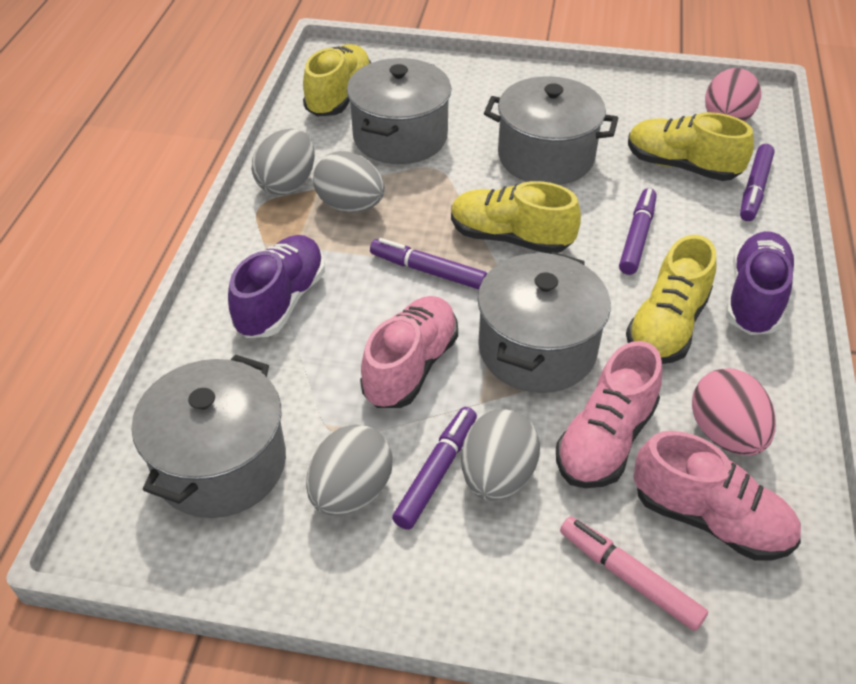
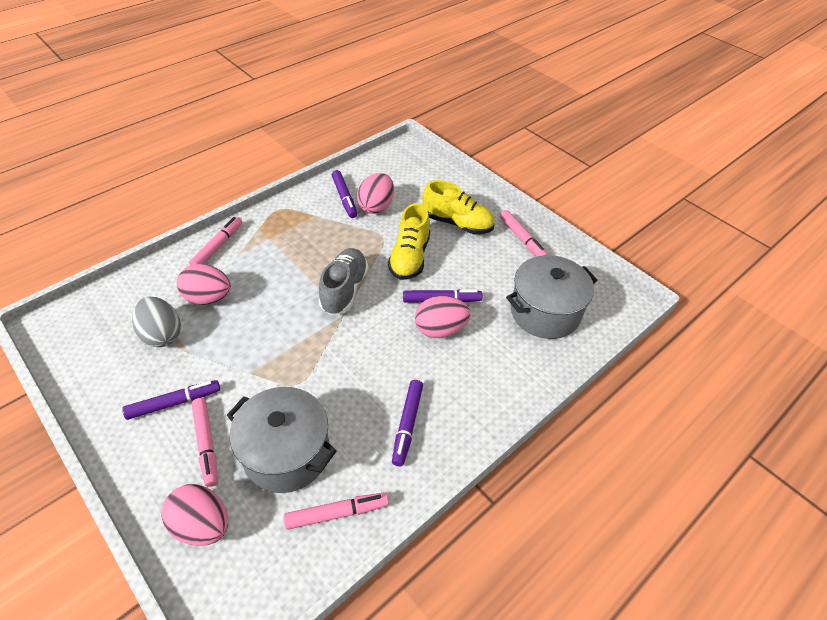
grey egg: [251,128,315,195] [306,424,393,515] [313,151,385,212] [461,409,540,501] = 4 -> [132,297,181,347] = 1
grey pot: [132,355,286,518] [347,58,451,164] [478,252,611,393] [484,76,618,185] = 4 -> [227,387,337,493] [506,255,598,339] = 2
grey shoe: none = 0 -> [319,248,369,315] = 1
pink egg: [692,368,776,456] [705,68,761,121] = 2 -> [161,484,228,546] [177,264,231,305] [357,173,394,214] [415,296,471,338] = 4
pink marker: [560,516,708,631] = 1 -> [189,217,242,265] [192,398,218,487] [284,492,389,530] [500,210,548,257] = 4
pink shoe: [360,296,458,408] [556,341,663,488] [633,431,801,561] = 3 -> none = 0
purple shoe: [228,235,325,338] [726,231,796,335] = 2 -> none = 0
yellow shoe: [303,44,371,116] [451,181,581,254] [626,235,716,364] [628,112,754,181] = 4 -> [388,203,430,280] [422,180,495,234] = 2

